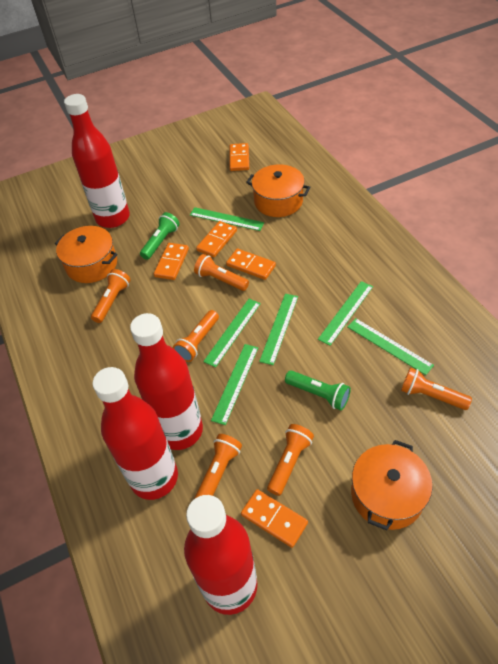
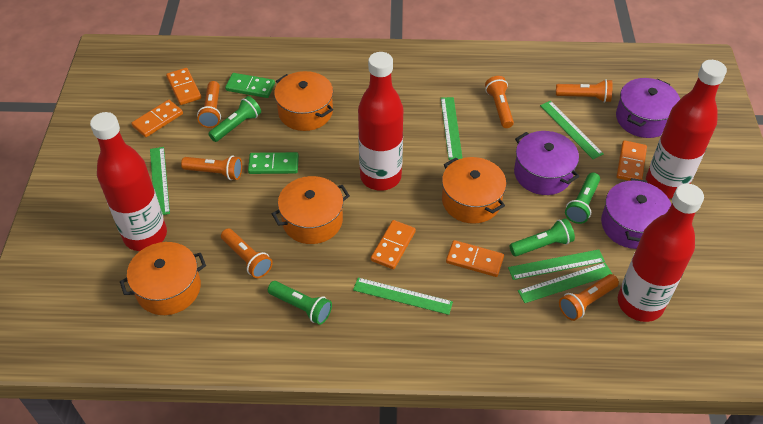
green domino: none = 0 -> [225,73,275,98] [248,152,299,174] = 2
green flashlight: [140,212,180,260] [285,370,351,410] = 2 -> [208,96,261,142] [268,281,332,325] [510,218,575,256] [565,173,600,224] = 4
orange pot: [55,226,117,283] [246,164,310,217] [351,440,432,530] = 3 -> [120,242,206,315] [272,176,350,244] [274,71,333,131] [442,157,506,224] = 4
purple pot: none = 0 -> [514,131,579,195] [601,178,671,249] [616,78,680,138] = 3

